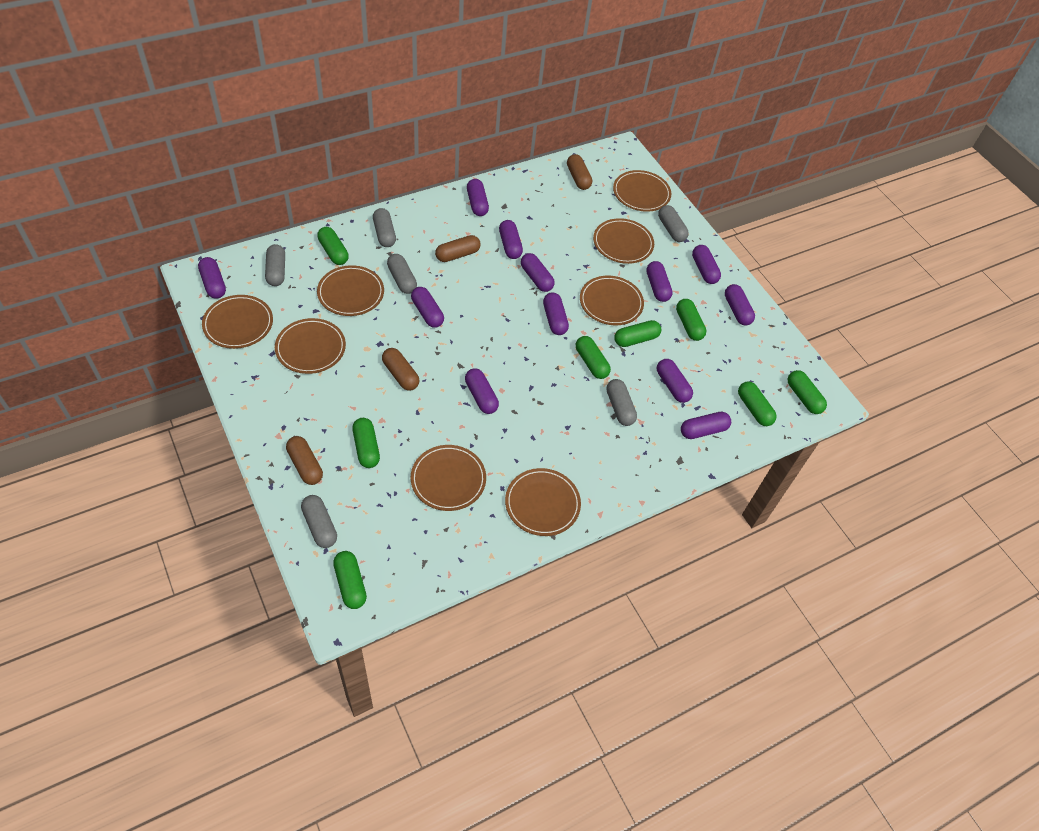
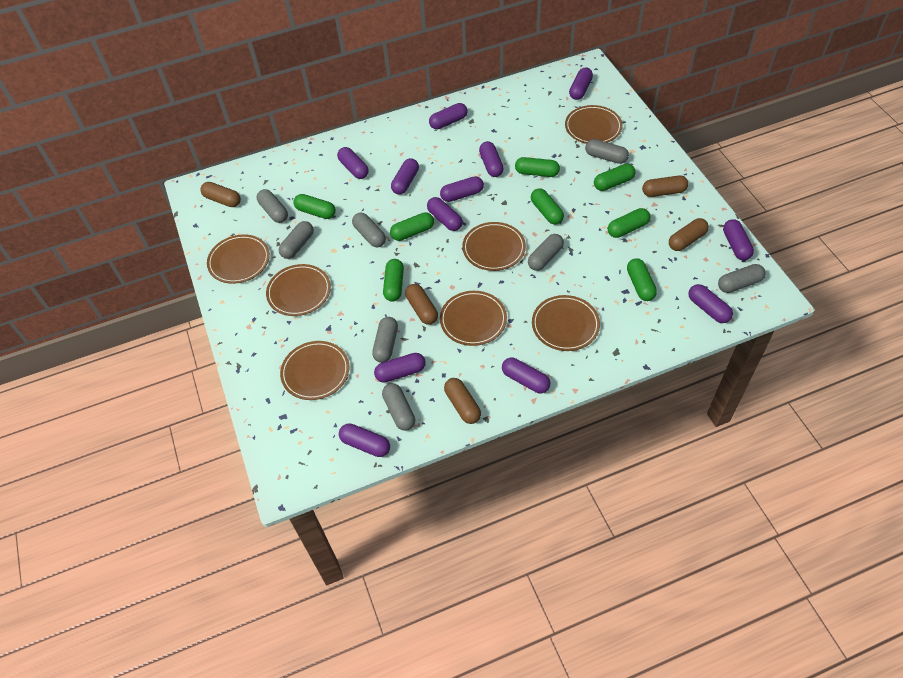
brown capsule: [286,436,323,485] [382,348,419,391] [435,235,480,262] [567,154,592,190] = 4 -> [201,182,241,207] [405,284,438,325] [444,378,481,424] [642,175,689,197] [669,218,709,251] = 5
brown plate: [202,295,273,349] [275,318,346,374] [317,265,384,316] [411,445,486,511] [505,468,581,536] [580,276,644,325] [593,218,654,264] [613,170,671,212] = 8 -> [207,234,270,284] [266,264,331,316] [280,341,349,400] [440,291,507,346] [462,222,526,271] [532,295,600,351] [565,105,623,144] = 7
grey capsule: [265,244,285,286] [301,495,337,548] [373,208,396,247] [387,254,417,294] [606,379,637,426] [658,205,689,242] = 6 -> [257,189,288,223] [279,221,314,259] [352,212,386,247] [372,317,398,363] [382,383,415,431] [528,234,564,271] [585,139,629,164] [718,264,766,293] = 8

